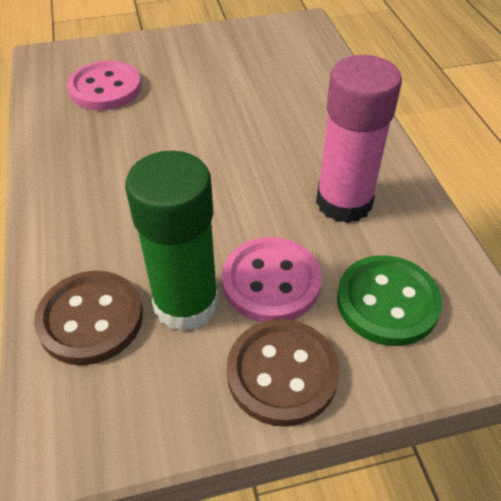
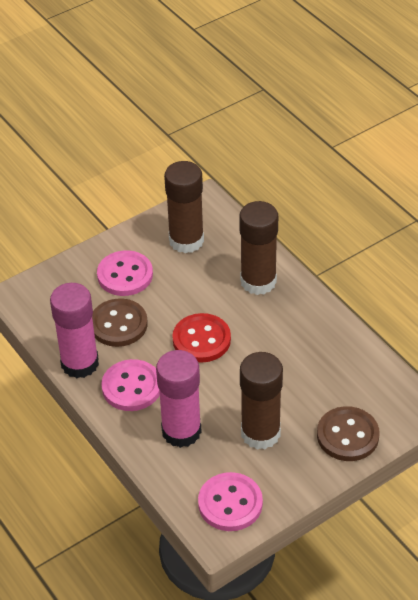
brown glue stick: none = 0 -> [164,161,204,253] [239,201,278,295] [240,352,283,450] = 3
green button: [337,255,442,346] = 1 -> none = 0
green glue stick: [125,151,219,332] = 1 -> none = 0
pink button: [67,61,142,110] [222,237,322,322] = 2 -> [97,250,153,296] [101,359,160,411] [198,472,263,531] = 3
pink glue stick: [316,55,402,223] = 1 -> [50,283,99,378] [156,350,202,448] = 2
red button: none = 0 -> [172,313,231,363] = 1

